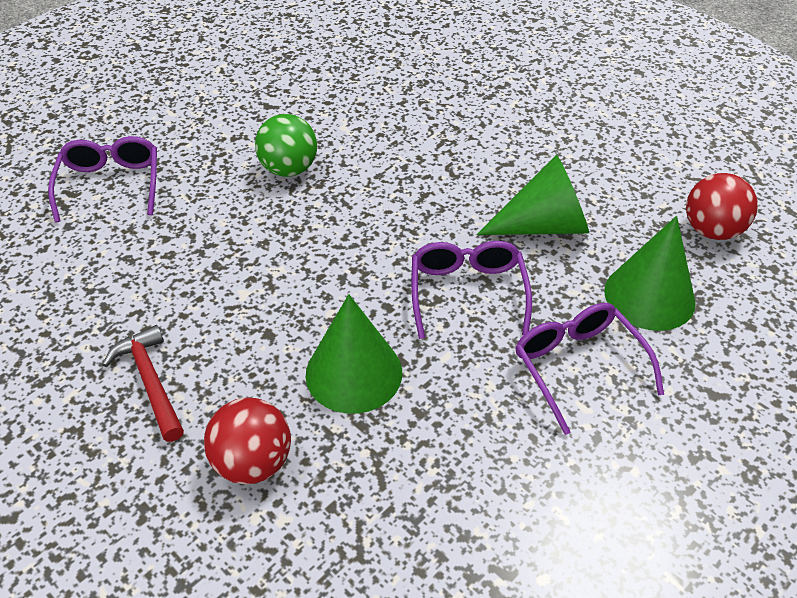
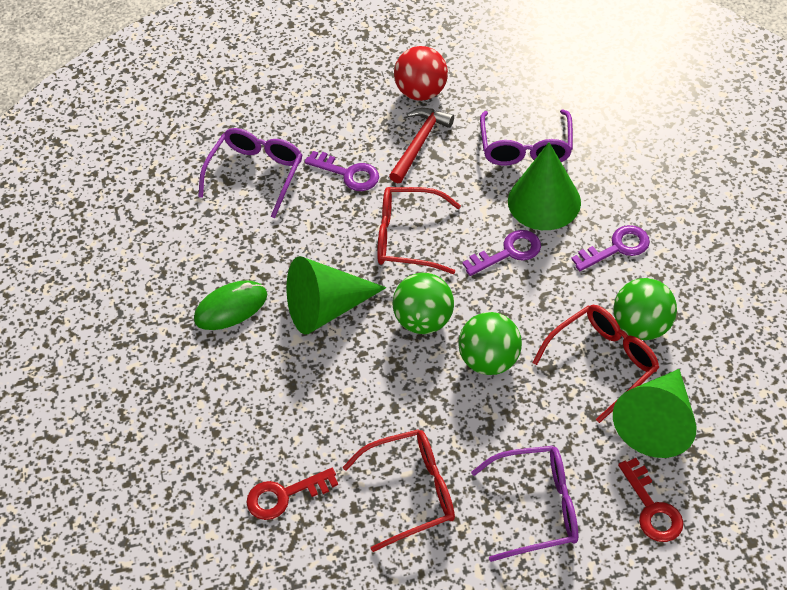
green ball: [255,114,317,177] = 1 -> [392,273,454,334] [458,312,522,375] [613,278,677,340] = 3
green mouse: none = 0 -> [194,280,267,330] = 1
purple key: none = 0 -> [305,151,379,191] [462,230,541,276] [571,225,650,271] = 3
red ball: [204,397,291,484] [686,173,758,240] = 2 -> [394,46,448,101] = 1
red glasses: none = 0 -> [343,429,455,552] [377,187,461,274] [533,305,659,423] = 3
red key: none = 0 -> [246,468,338,520] [618,458,683,542] = 2

